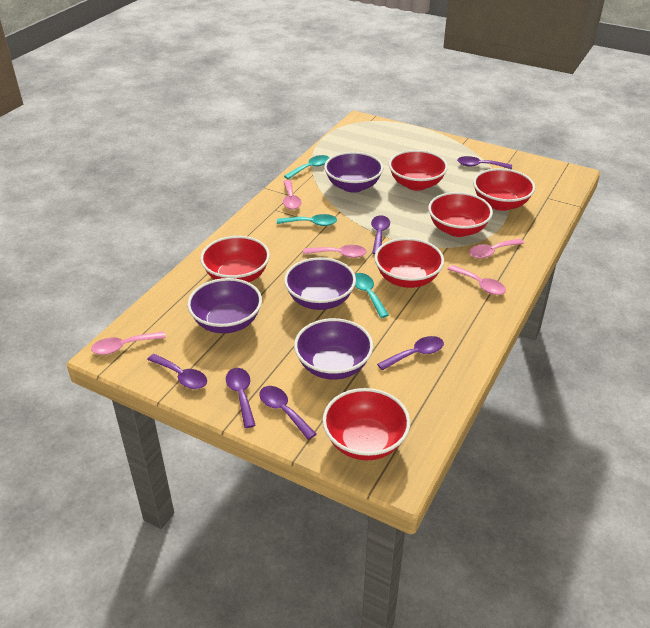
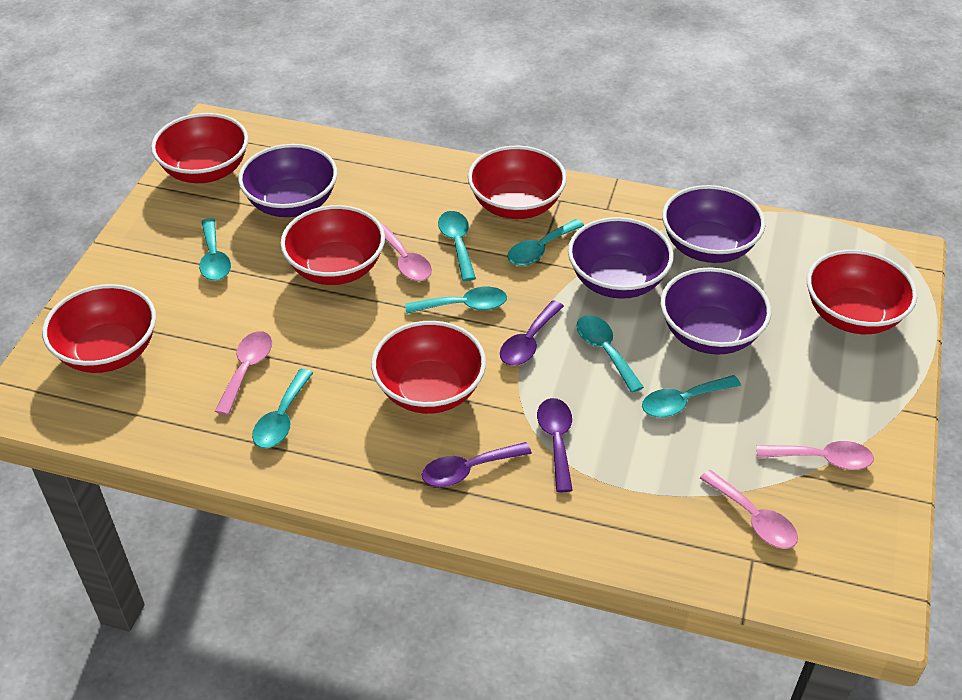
pink spoon: [91,331,166,355] [283,180,301,210] [303,245,367,258] [447,265,506,295] [469,239,524,258] = 5 -> [215,331,272,415] [381,224,432,281] [700,470,798,549] [757,441,874,470] = 4
purple spoon: [147,354,207,389] [226,368,256,428] [259,386,316,440] [371,215,390,254] [377,336,444,371] [457,156,512,169] = 6 -> [422,442,532,487] [500,300,564,366] [537,398,573,492] = 3
turquoise spoon: [277,214,337,226] [284,155,329,179] [355,273,389,318] = 3 -> [199,218,231,281] [252,369,313,448] [405,287,507,314] [438,211,476,281] [507,219,584,266] [576,315,644,393] [642,375,741,418] = 7

